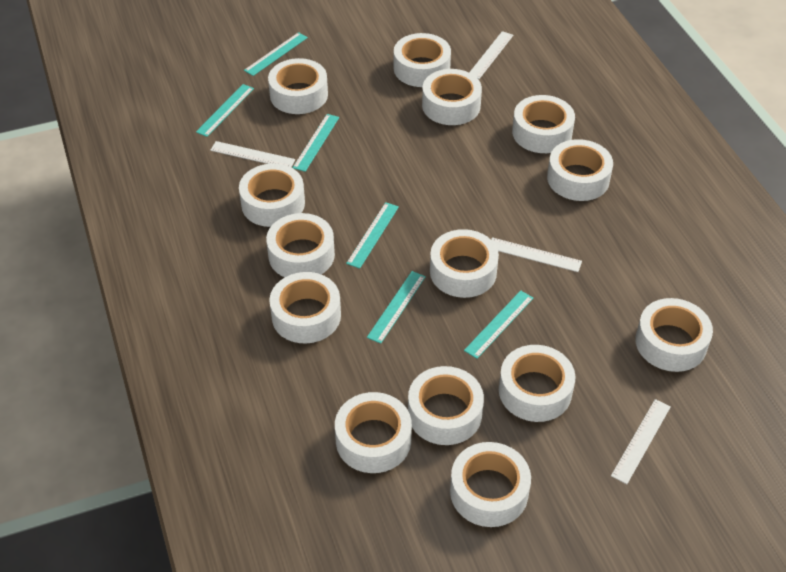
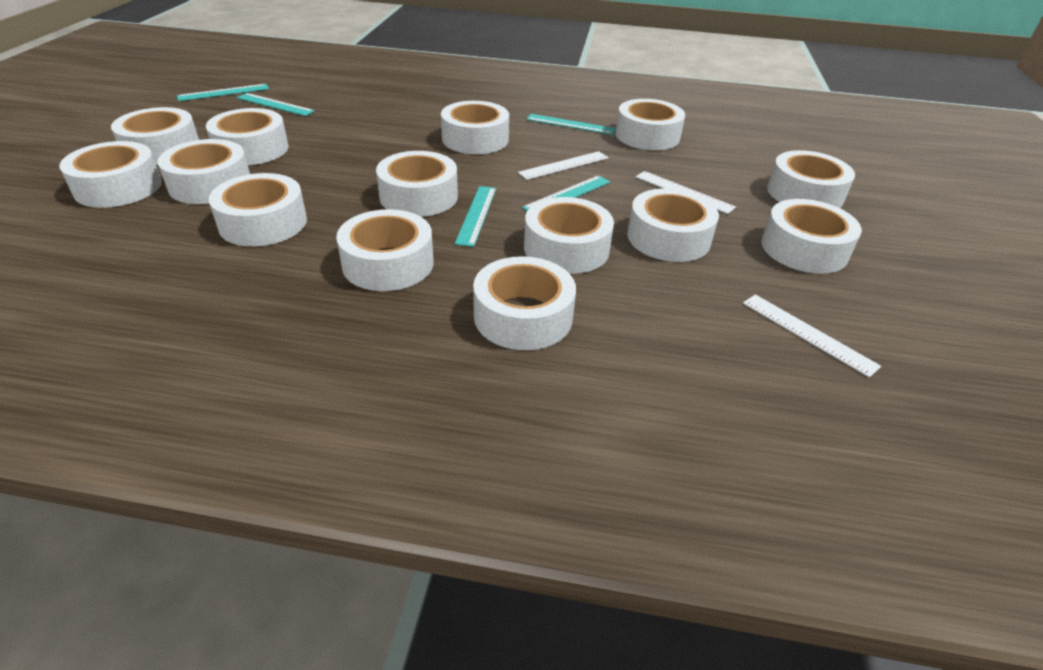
turquoise ruler: [196,84,254,137] [244,32,308,76] [293,114,339,172] [346,202,399,269] [367,271,426,344] [464,290,534,359] = 6 -> [177,84,269,101] [237,93,315,116] [455,186,496,247] [522,175,610,211] [527,114,616,135] = 5
white ruler: [210,141,295,167] [469,31,513,79] [491,237,582,272] [611,399,671,484] = 4 -> [518,151,608,180] [636,171,736,214] [743,294,881,378] = 3

